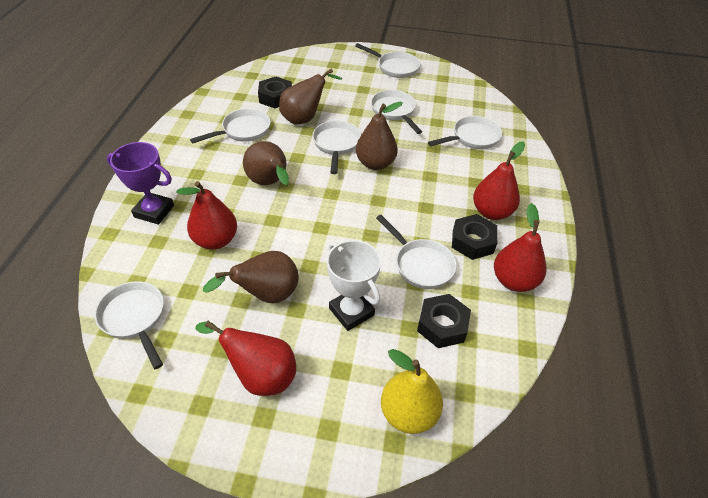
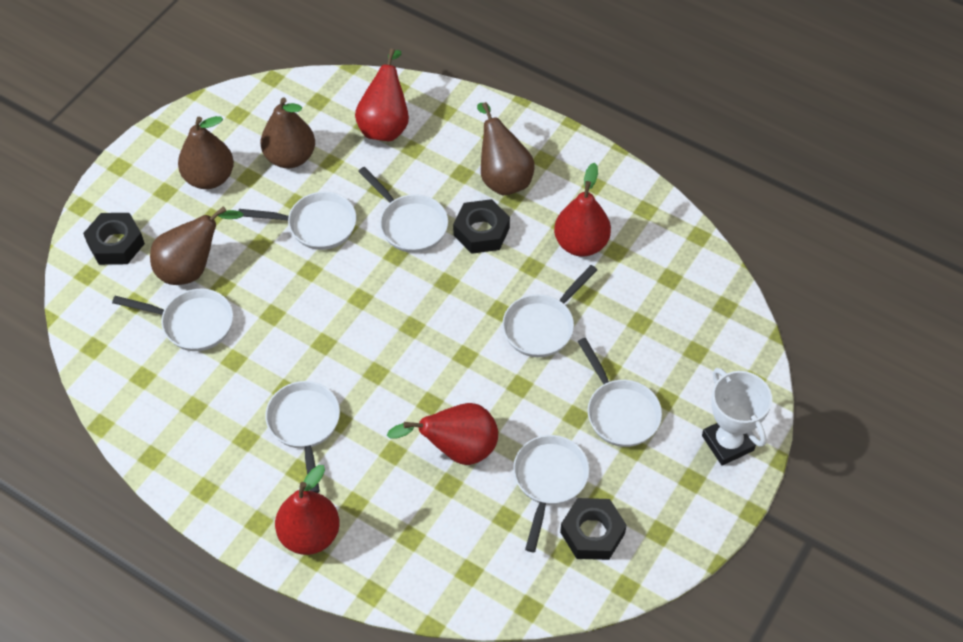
purple trophy: [107,142,174,225] = 1 -> none = 0
yellow pear: [381,349,443,434] = 1 -> none = 0

